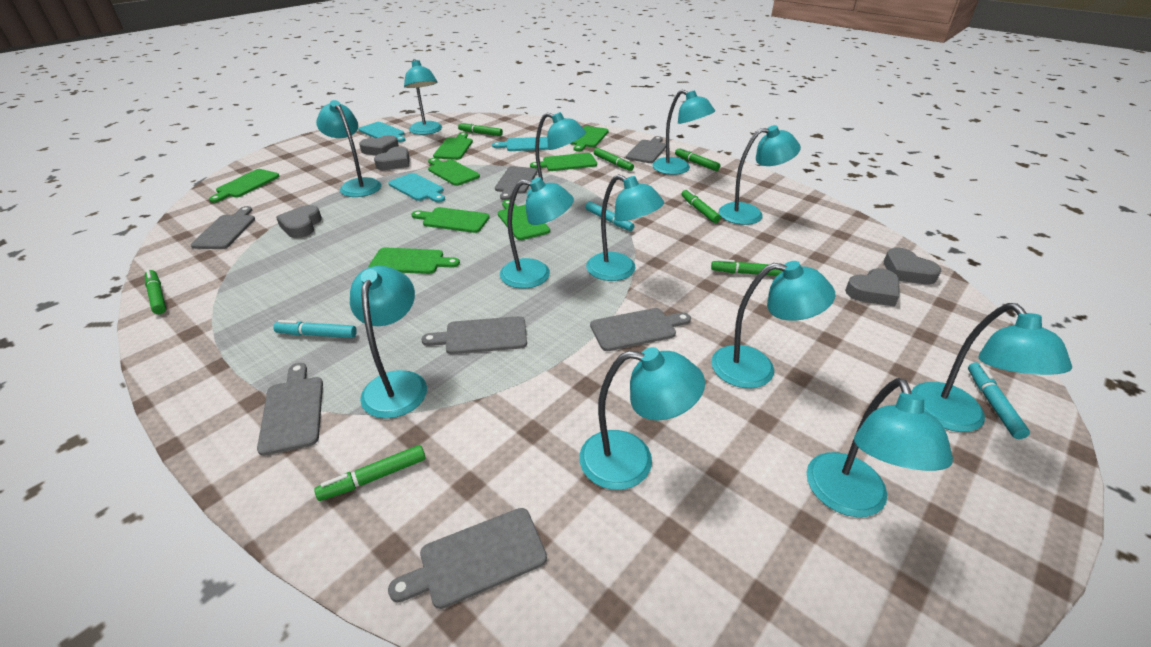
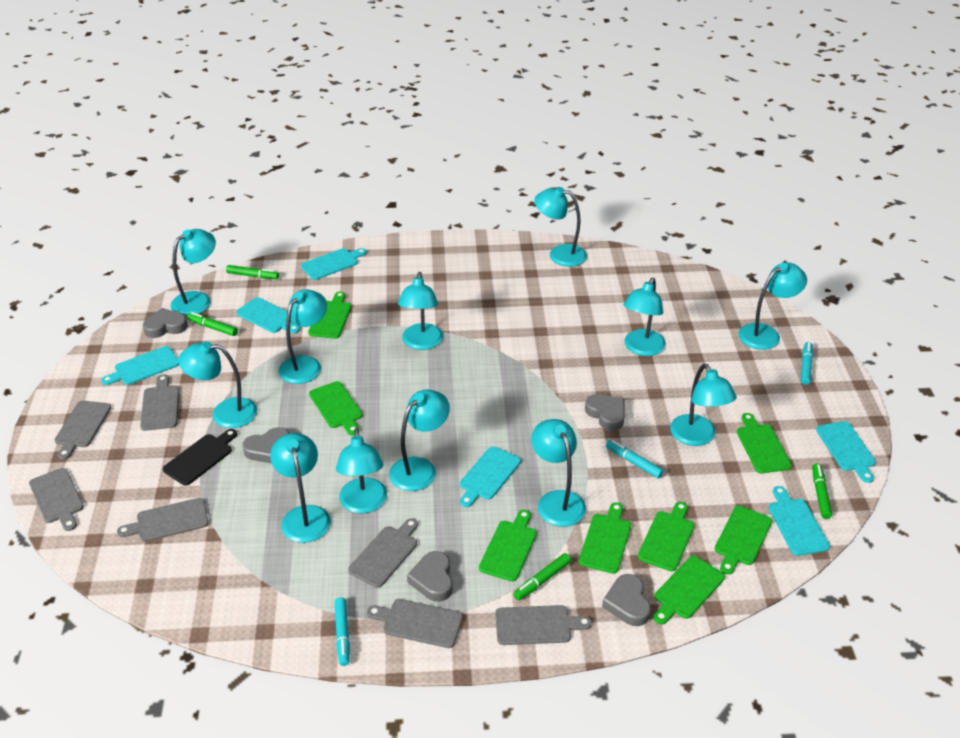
black cutting board: none = 0 -> [163,429,237,486] = 1
green marker: [145,269,166,314] [314,445,426,501] [458,122,503,136] [594,148,634,171] [675,147,720,171] [682,189,721,223] [711,259,783,276] = 7 -> [187,312,238,336] [226,265,279,279] [514,553,571,600] [812,463,832,519] = 4
turquoise cutting board: [358,122,405,142] [388,173,445,202] [492,137,549,151] = 3 -> [101,346,179,385] [236,297,300,334] [301,248,367,280] [460,446,521,507] [769,486,830,556] [816,421,876,483] = 6

